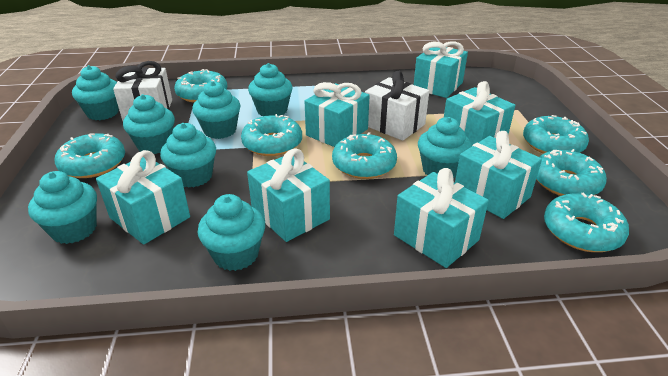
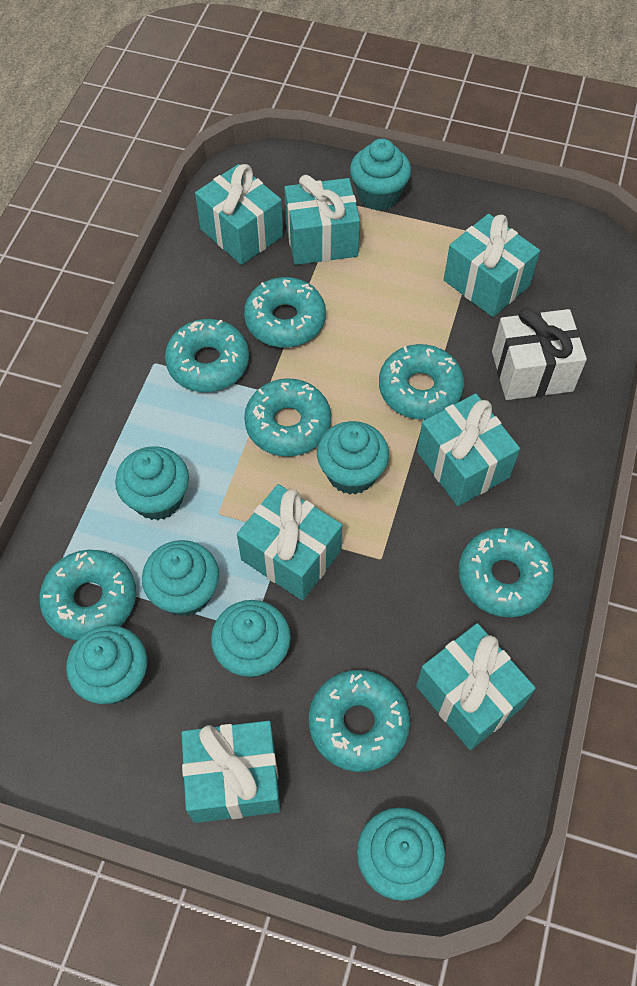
turquoise cupcake: [28,171,97,244] [72,65,119,120] [123,94,175,154] [160,123,216,187] [192,81,241,139] [197,194,265,271] [248,63,293,116] [418,117,472,179] = 8 -> [66,625,147,704] [115,446,189,520] [142,540,219,616] [211,600,291,678] [317,421,389,495] [350,139,411,211] [357,807,445,901] = 7
white gift: [113,61,172,121] [365,71,429,141] = 2 -> [492,307,587,400] = 1

